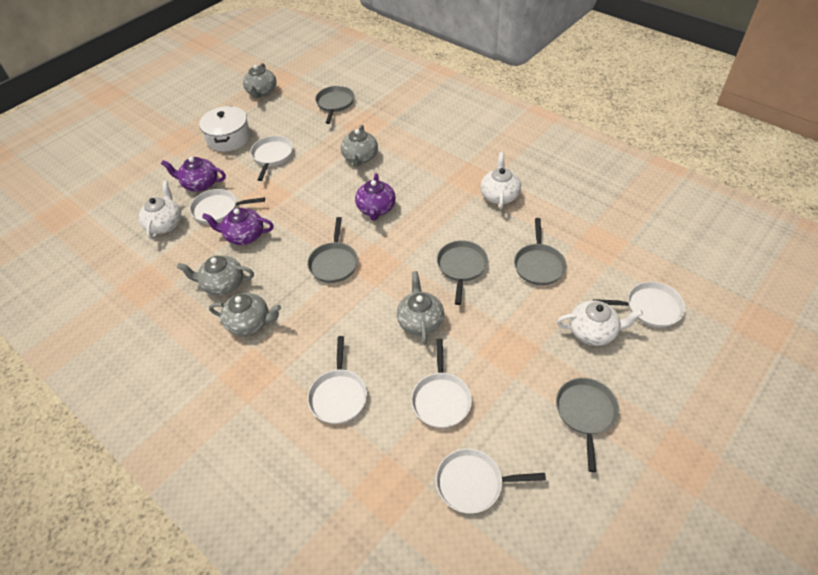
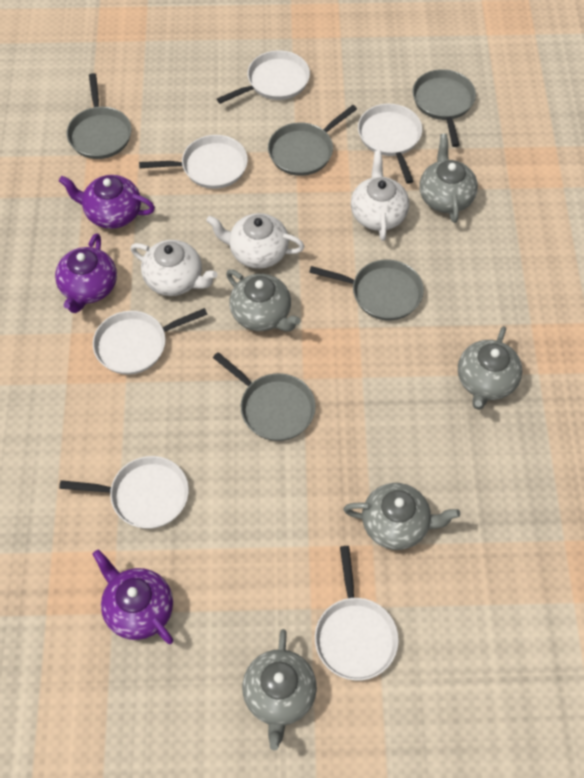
white pot: [199,106,250,152] = 1 -> none = 0

